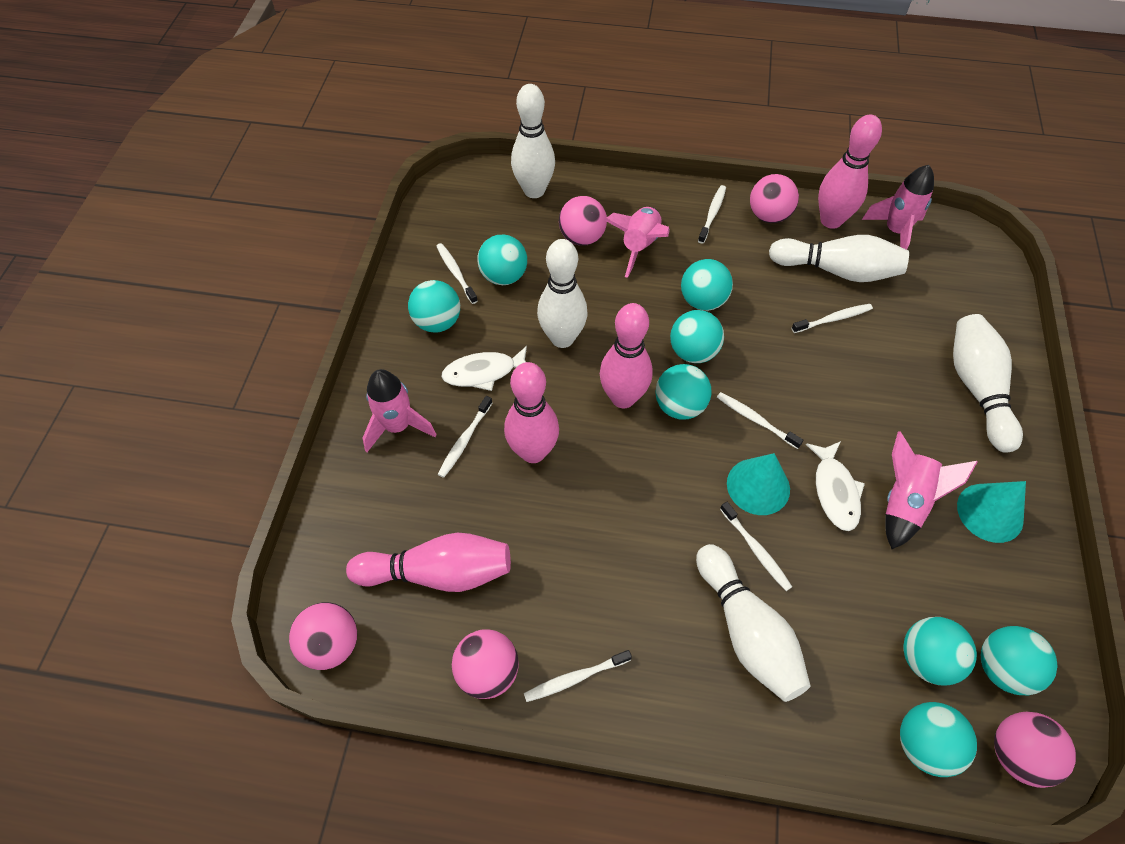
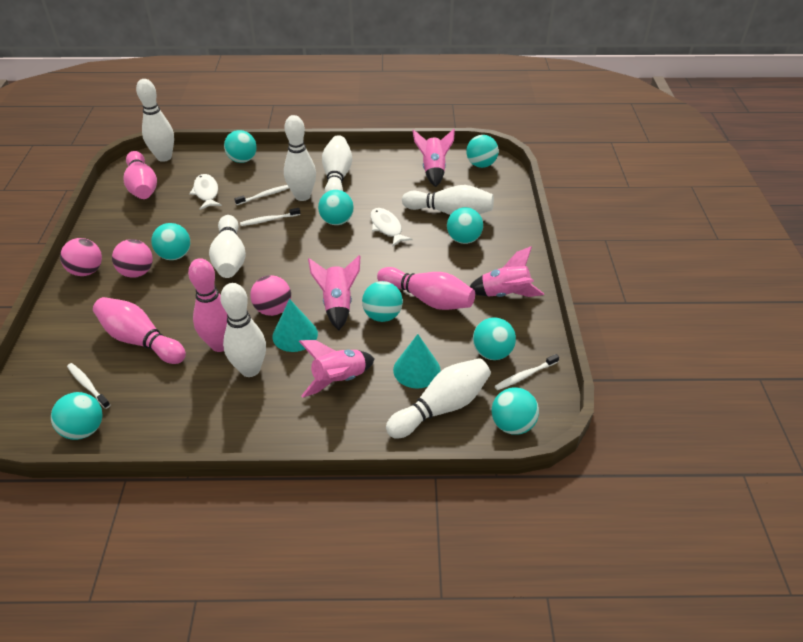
pink ball: [289,602,357,670] [452,629,519,699] [559,196,607,246] [750,174,799,223] [994,712,1076,788] = 5 -> [60,238,102,276] [112,239,153,278] [250,275,291,316] = 3
turquoise ball: [408,280,460,333] [477,235,527,285] [655,364,712,420] [670,310,724,363] [681,259,733,311] [900,702,977,777] [903,617,977,686] [981,626,1058,695] = 8 -> [51,392,103,440] [151,223,190,260] [224,130,257,163] [318,190,354,225] [362,281,403,322] [447,207,483,244] [466,135,499,168] [473,317,516,360] [492,387,539,435] = 9
white bowling pin: [511,84,555,198] [537,239,588,348] [696,544,811,702] [769,235,909,282] [953,314,1023,452] = 5 -> [136,79,174,162] [209,215,246,278] [220,283,266,377] [284,115,316,201] [322,135,352,193] [386,358,491,439] [402,185,494,215] = 7
white toothbrush: [436,243,478,304] [438,396,492,478] [524,650,632,702] [698,185,726,244] [717,392,804,449] [720,502,792,591] [792,304,873,333] = 7 -> [67,363,110,409] [234,185,289,205] [240,208,300,226] [495,354,559,390] = 4

